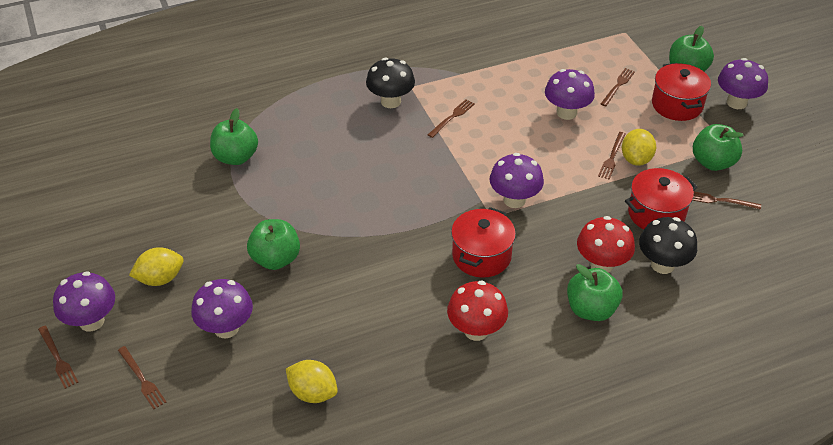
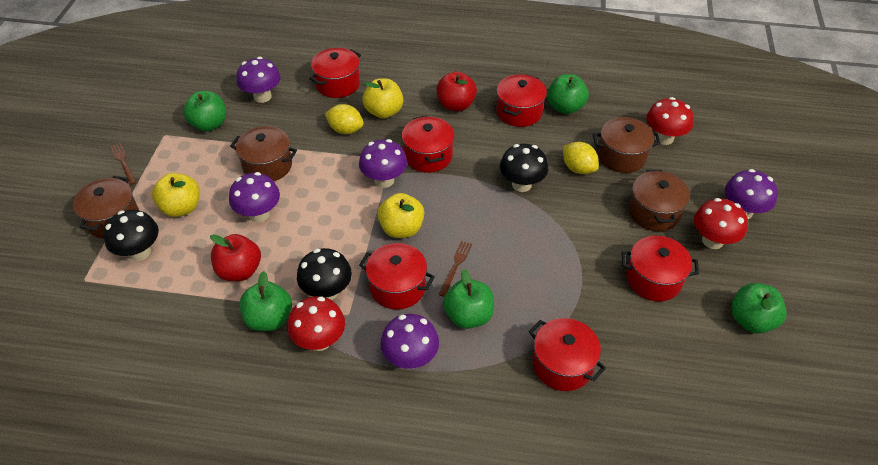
black mushroom: [366,58,415,108] [639,217,697,274] = 2 -> [103,210,159,261] [297,248,352,300] [500,144,548,192] = 3
brown fork: [38,326,78,389] [118,346,166,410] [428,99,475,138] [598,132,626,180] [601,68,635,106] [692,192,761,210] = 6 -> [110,143,136,185] [438,241,472,297] = 2
brown pot: none = 0 -> [73,176,139,239] [230,126,297,181] [593,117,661,173] [629,170,690,231] = 4
red apple: none = 0 -> [210,234,261,281] [436,71,477,111] = 2
red mushroom: [447,281,508,341] [577,216,635,273] = 2 -> [287,296,345,351] [646,97,694,145] [694,198,748,249] = 3
red pot: [451,207,516,277] [625,168,698,230] [652,63,711,121] = 3 -> [310,48,361,98] [359,243,435,310] [402,115,455,173] [496,74,547,127] [529,318,606,391] [622,236,699,301] = 6
yellow apple: none = 0 -> [152,173,200,217] [362,78,403,119] [377,193,424,238] = 3
yellow lemon: [129,247,184,286] [286,360,338,403] [622,129,656,166] = 3 -> [325,104,364,134] [563,142,599,174] = 2

